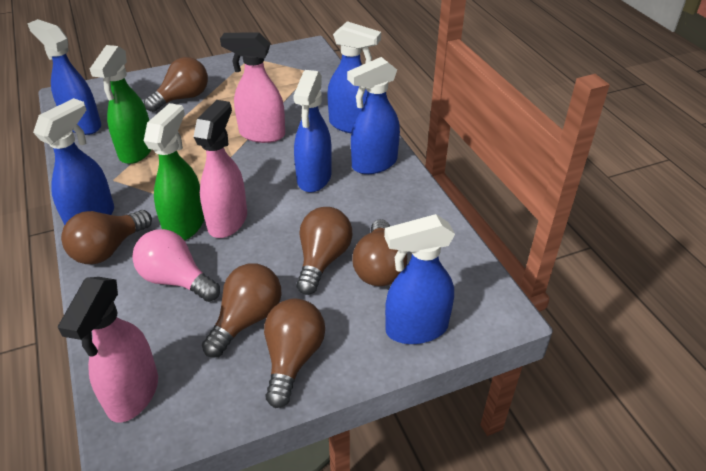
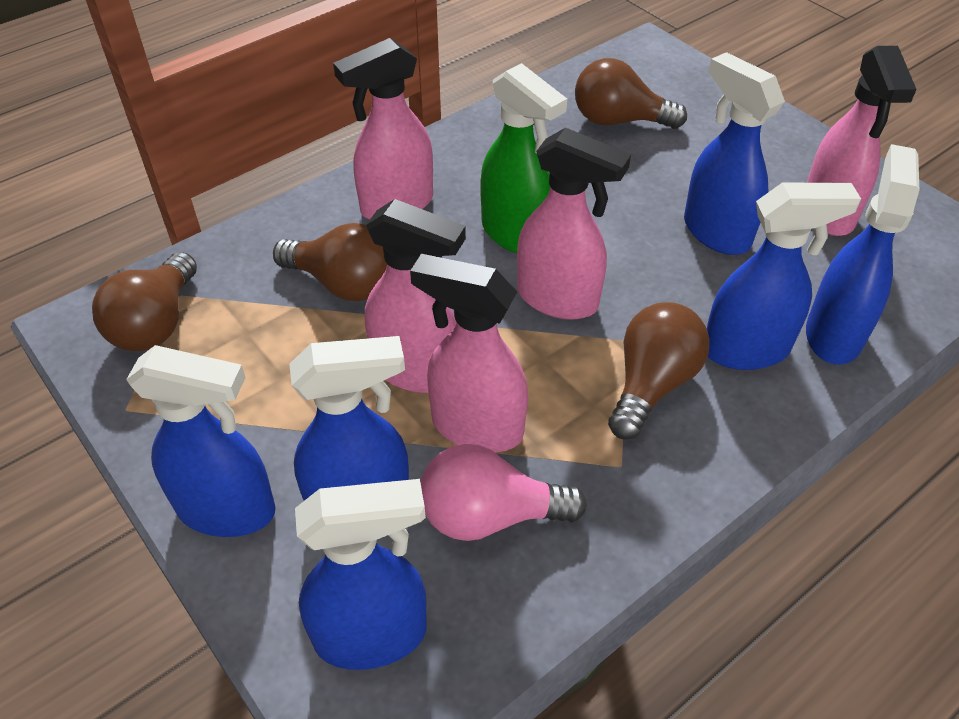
brown light bulb: [61,210,152,264] [144,57,208,112] [202,263,281,358] [264,299,325,408] [296,207,352,295] [352,219,407,286] = 6 -> [92,252,197,351] [273,223,387,301] [575,58,687,129] [608,302,710,440] = 4
green spray bottle: [90,45,152,164] [144,103,204,241] = 2 -> [480,63,567,253] = 1
pink spray bottle: [58,277,158,423] [193,100,247,238] [220,32,285,143] = 3 -> [333,38,433,219] [365,199,466,393] [410,254,528,452] [517,128,631,320] [807,46,917,236] = 5

